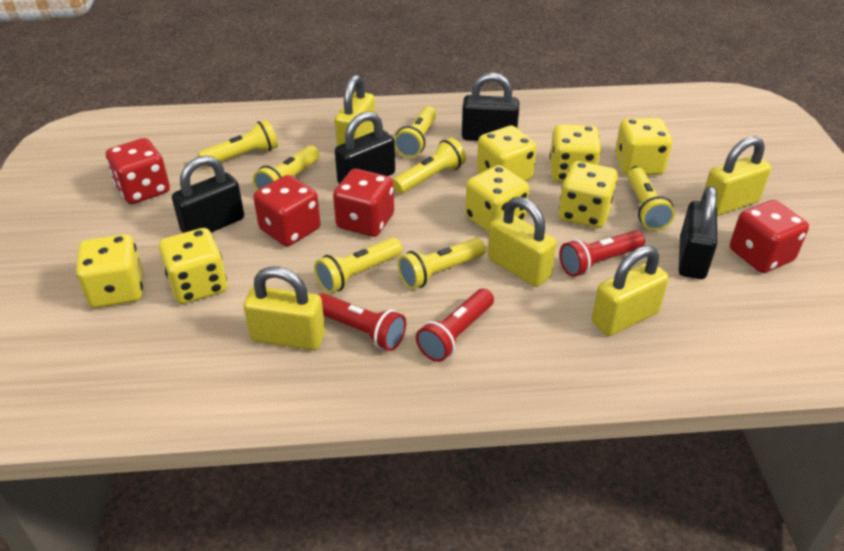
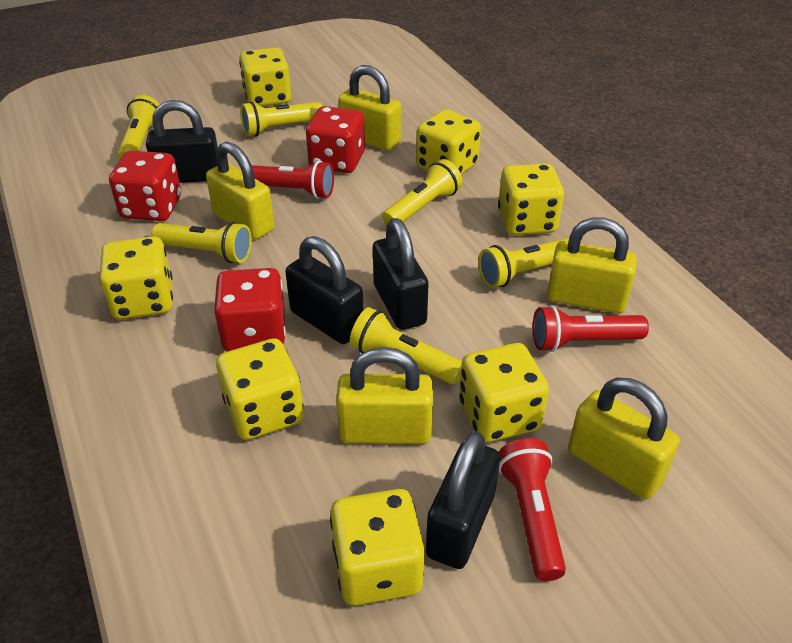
red dice: [106,138,170,204] [253,175,321,246] [333,169,394,237] [730,200,809,273] = 4 -> [109,151,181,221] [214,268,286,352] [306,106,365,173] = 3
yellow flashlight: [198,120,278,167] [253,145,320,190] [314,238,402,293] [393,138,466,194] [394,106,437,158] [398,238,486,289] [627,167,675,230] = 7 -> [117,95,159,160] [151,222,252,263] [240,101,322,136] [350,307,462,384] [382,159,462,225] [478,238,569,288] = 6

